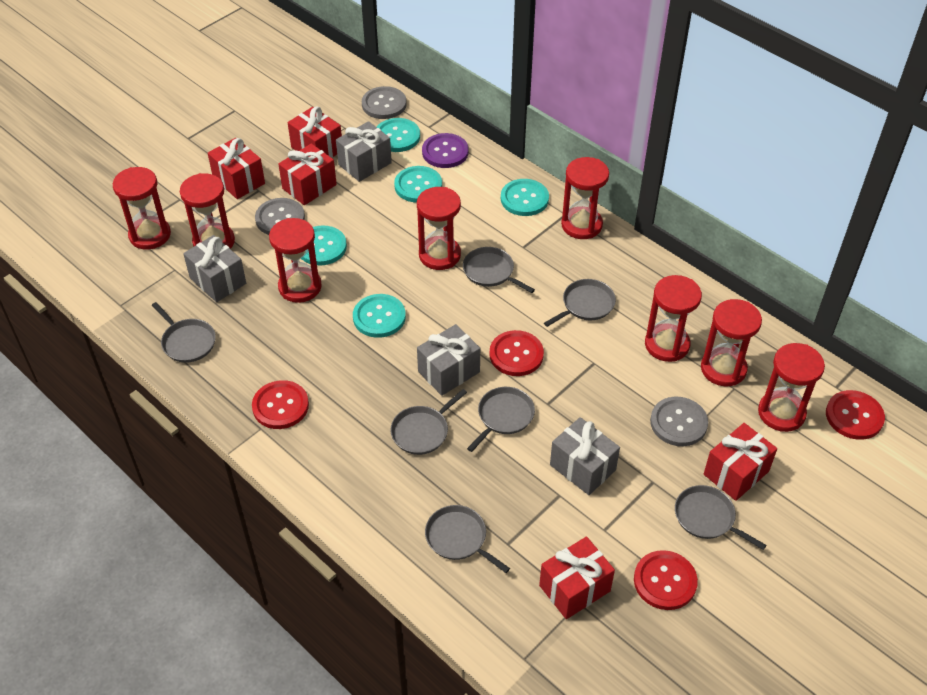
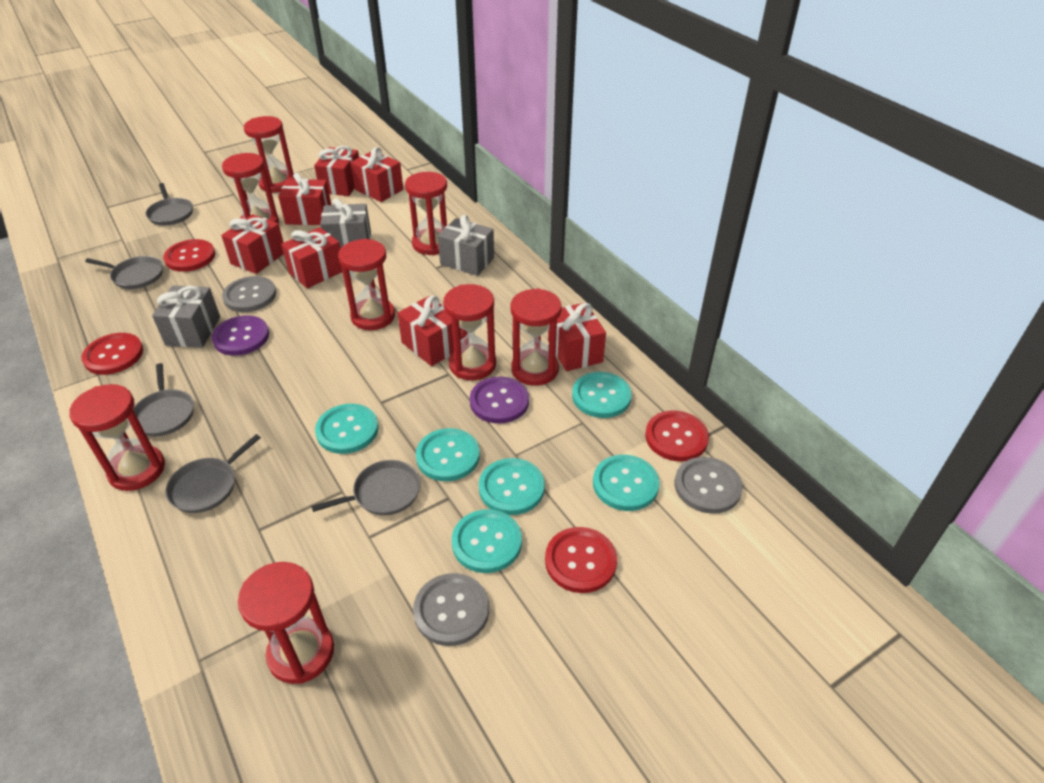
grey gift: [183,235,246,302] [336,121,392,182] [417,324,480,396] [550,417,620,495] = 4 -> [152,285,220,348] [320,198,371,248] [438,215,494,276] = 3
grey pan: [152,302,216,363] [390,389,467,455] [425,505,510,573] [463,247,535,293] [467,387,535,452] [544,279,616,327] [675,485,767,550] = 7 -> [85,256,163,289] [133,363,194,436] [146,183,193,225] [166,434,261,513] [311,460,421,515] = 5
purple button: [422,133,468,168] = 1 -> [212,315,269,356] [470,376,529,424] = 2
red gift: [208,138,265,199] [278,143,337,205] [288,107,342,158] [539,536,615,619] [704,423,777,501] = 5 -> [221,214,284,274] [278,173,331,225] [281,227,342,288] [314,146,359,196] [350,147,403,202] [397,296,462,366] [548,302,606,371] = 7
turquoise button: [301,225,347,266] [353,294,406,338] [377,118,420,152] [394,166,442,202] [501,179,549,216] = 5 -> [315,404,378,454] [416,428,480,481] [452,509,522,573] [479,458,545,515] [572,372,632,418] [593,455,660,511] = 6

